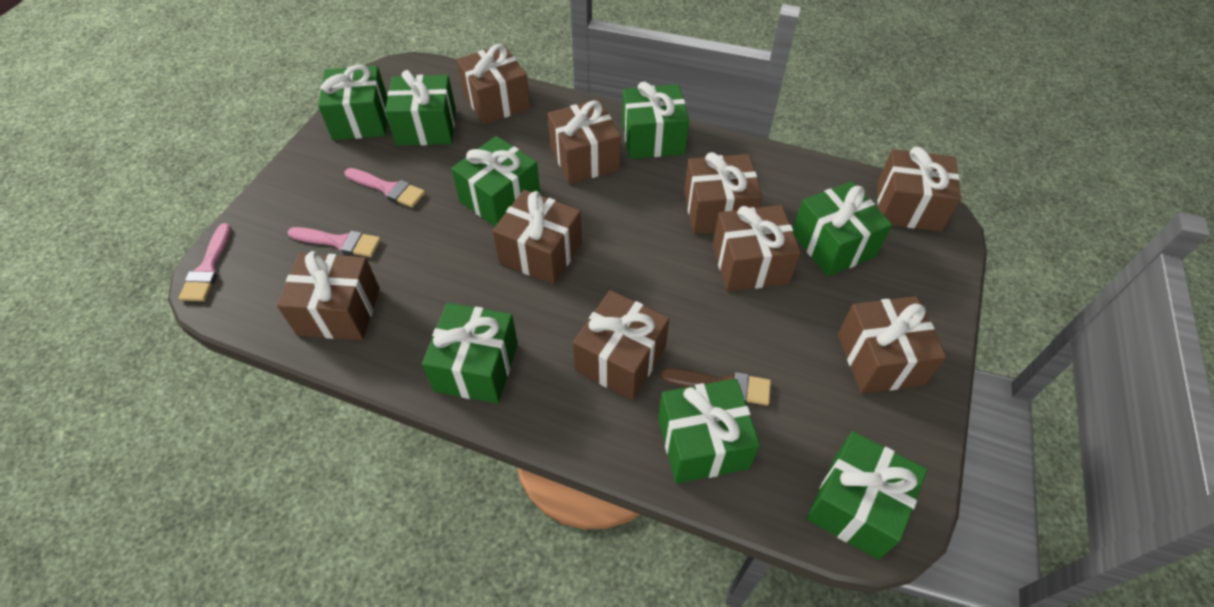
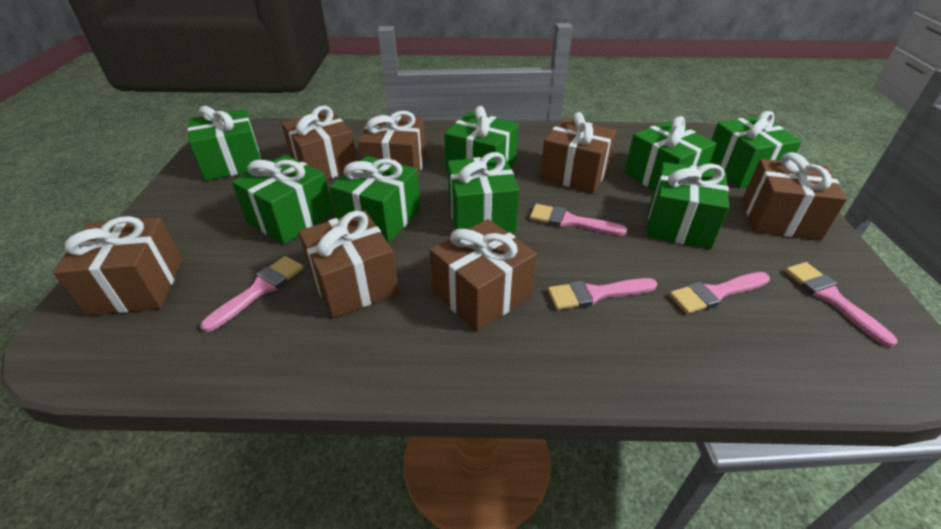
brown brush: [661,368,771,406] = 1 -> none = 0
brown gift: [277,251,380,340] [457,44,530,125] [492,190,582,285] [548,99,621,184] [573,290,669,400] [684,152,762,234] [713,205,801,292] [838,296,947,394] [877,147,961,232] = 9 -> [53,216,182,316] [281,106,357,180] [299,210,399,318] [358,111,426,176] [430,219,537,332] [540,112,617,193] [743,152,847,241] = 7
pink brush: [179,223,231,301] [288,227,381,257] [345,168,425,208] = 3 -> [200,256,304,332] [530,204,627,236] [548,278,658,310] [669,272,770,314] [785,262,897,347] = 5

